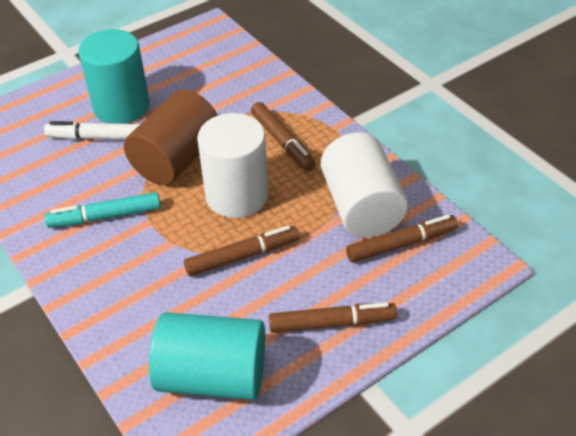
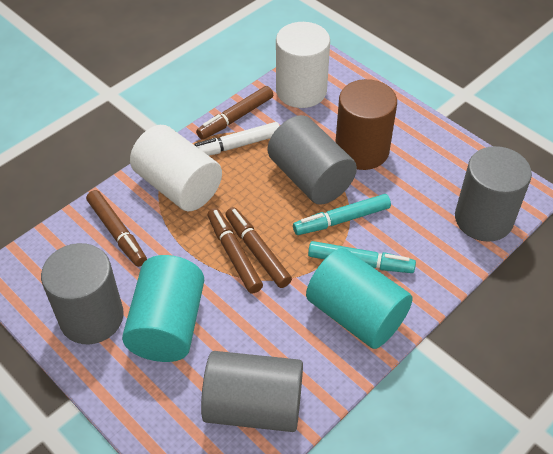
grey cylinder: none = 0 -> [41,243,124,344] [201,351,303,432] [268,115,357,205] [455,146,532,242] = 4
turquoise marker: [45,192,161,228] = 1 -> [293,194,391,235] [308,241,416,273] = 2

